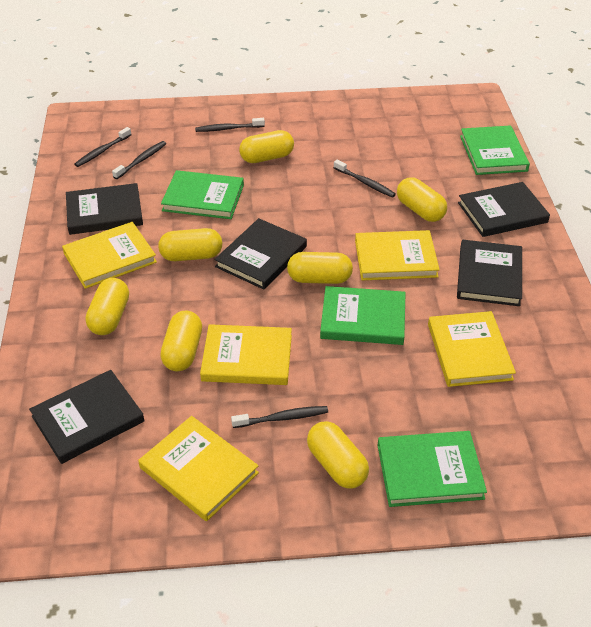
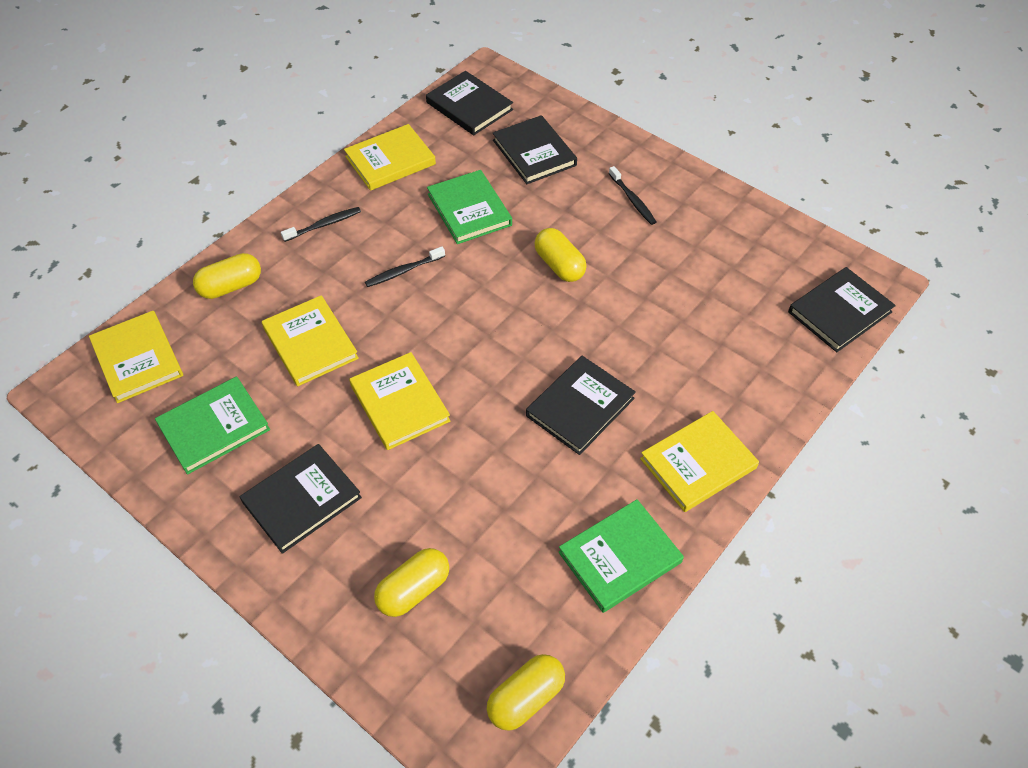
black toothbrush: [74,127,132,167] [112,141,166,179] [195,118,265,132] [231,406,328,428] [334,160,396,198] = 5 -> [281,207,361,242] [365,246,445,287] [609,166,656,225] = 3
green book: [161,170,244,219] [320,286,406,345] [377,431,487,507] [460,125,530,175] = 4 -> [155,376,270,475] [427,170,512,244] [559,499,684,613] = 3
yellow capsule: [85,278,129,335] [158,228,222,261] [160,311,202,371] [239,130,294,163] [287,252,353,284] [307,421,369,489] [397,177,447,222] = 7 -> [193,253,261,299] [374,548,449,617] [487,654,565,731] [534,228,587,282] = 4

